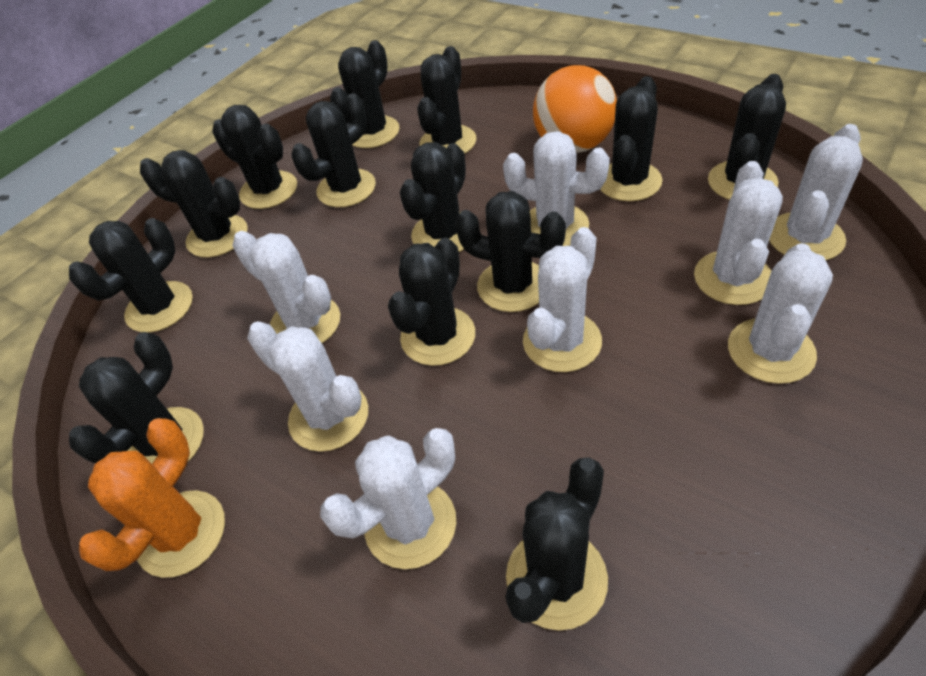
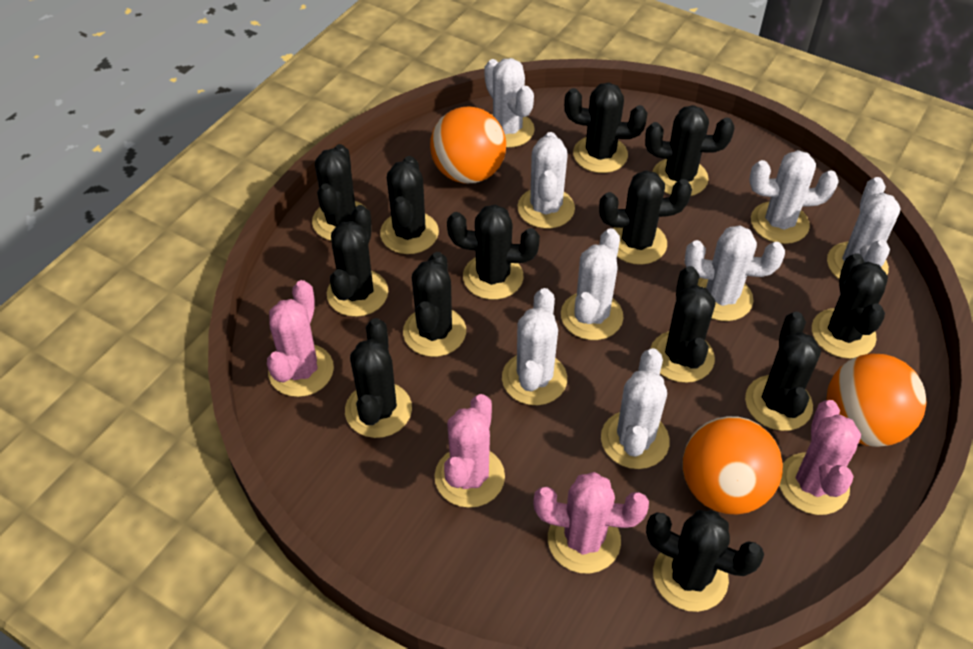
orange ball: [533,65,617,153] = 1 -> [430,107,506,184] [683,416,783,515] [827,354,926,447] = 3
orange cactus: [79,418,225,578] = 1 -> none = 0
pink cactus: none = 0 -> [267,280,334,397] [435,394,505,508] [533,472,649,574] [779,400,861,515] = 4

